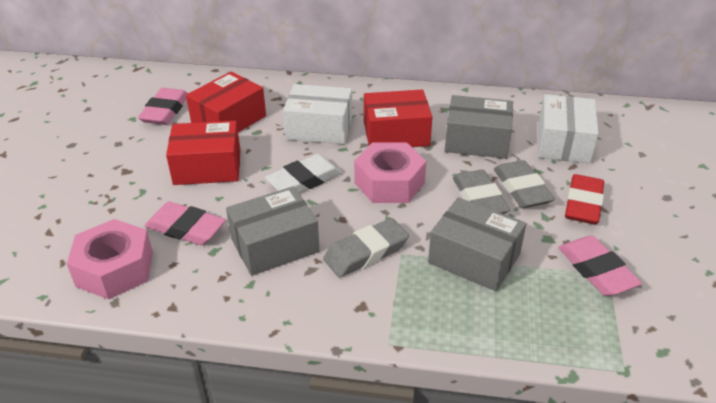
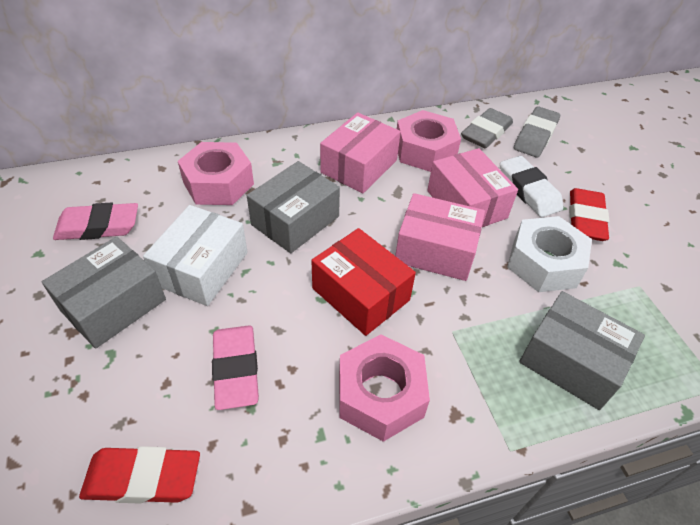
grey eraser: [323,218,409,278] [453,170,510,214] [494,160,555,208] = 3 -> [461,108,513,148] [514,106,560,157] = 2
pink box: none = 0 -> [320,112,401,193] [395,193,485,281] [427,148,518,227] = 3
pink eraser: [138,88,188,125] [145,202,226,245] [558,235,642,296] = 3 -> [53,202,138,240] [212,325,259,410] = 2
pink nut: [67,219,153,299] [354,143,426,203] = 2 -> [178,142,254,205] [339,334,430,442] [397,110,461,172] = 3
red box: [166,121,241,185] [186,72,266,132] [364,90,432,147] = 3 -> [311,228,416,336] = 1
red eraser: [565,174,604,225] = 1 -> [79,446,200,504] [569,188,609,241] = 2
white box: [283,84,352,144] [538,94,599,164] = 2 -> [143,205,248,306] = 1
white nut: none = 0 -> [507,216,592,292] = 1

